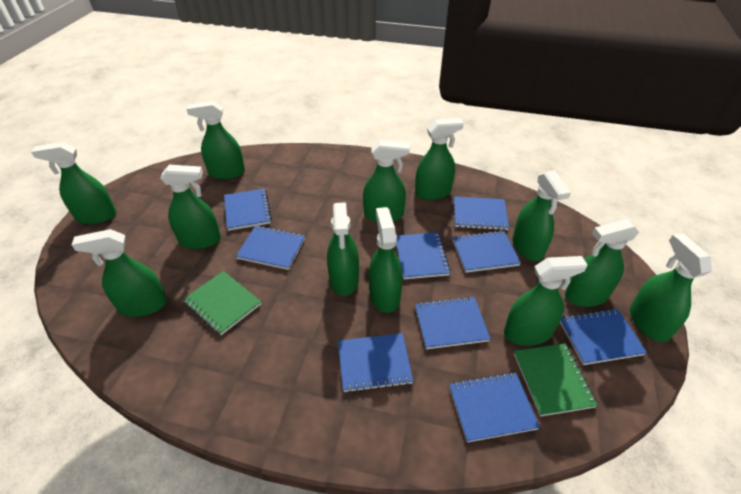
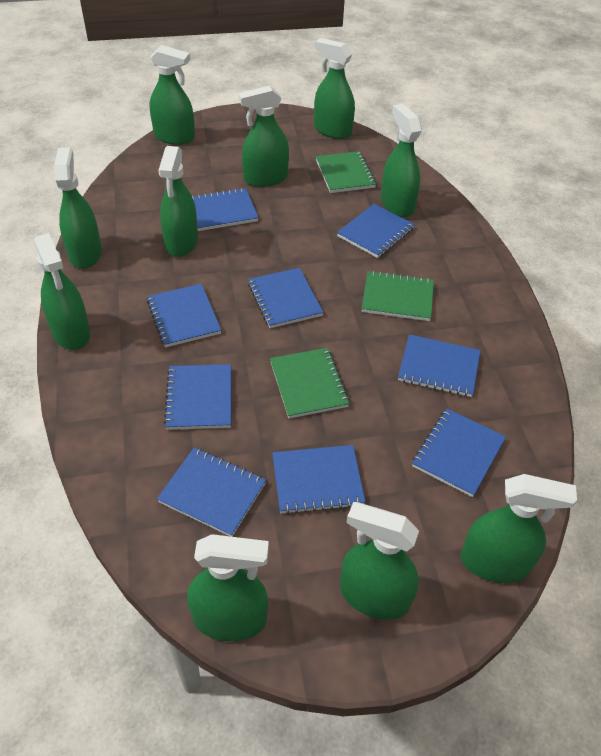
green notebook: [183,271,261,335] [514,343,598,417] = 2 -> [270,348,350,418] [316,151,376,193] [362,271,434,321] = 3
green spray bottle: [31,142,117,224] [72,229,167,317] [160,165,221,249] [186,101,245,179] [327,202,359,296] [363,140,410,222] [369,207,402,313] [415,118,464,200] [504,256,587,346] [512,170,571,261] [565,219,640,307] [630,233,712,342] = 12 -> [34,233,90,350] [54,148,102,269] [150,45,195,145] [158,146,198,257] [187,534,269,641] [239,86,289,187] [314,38,355,139] [340,502,419,620] [381,104,422,217] [461,474,577,583] = 10

